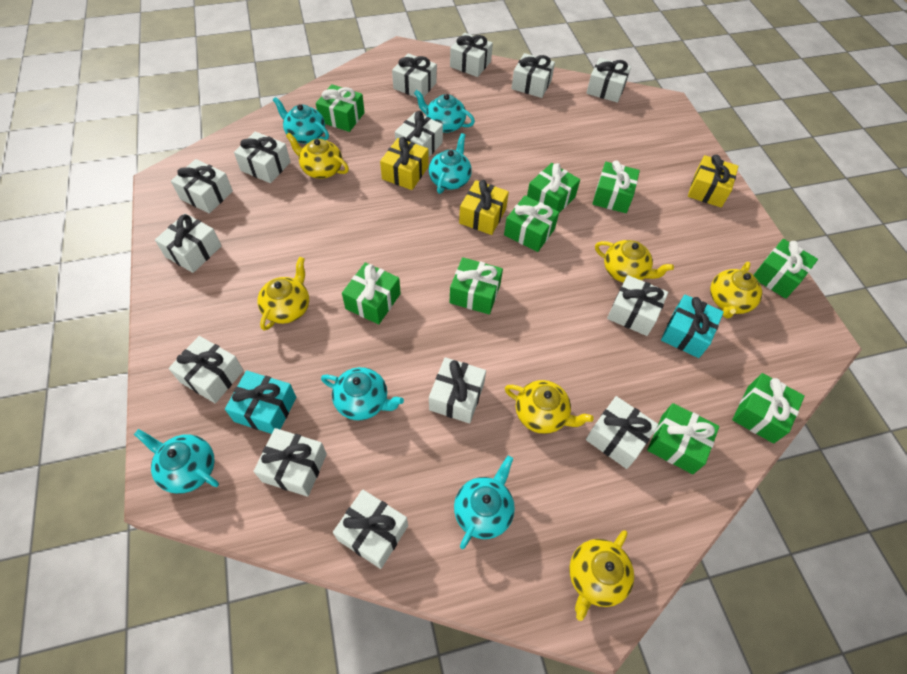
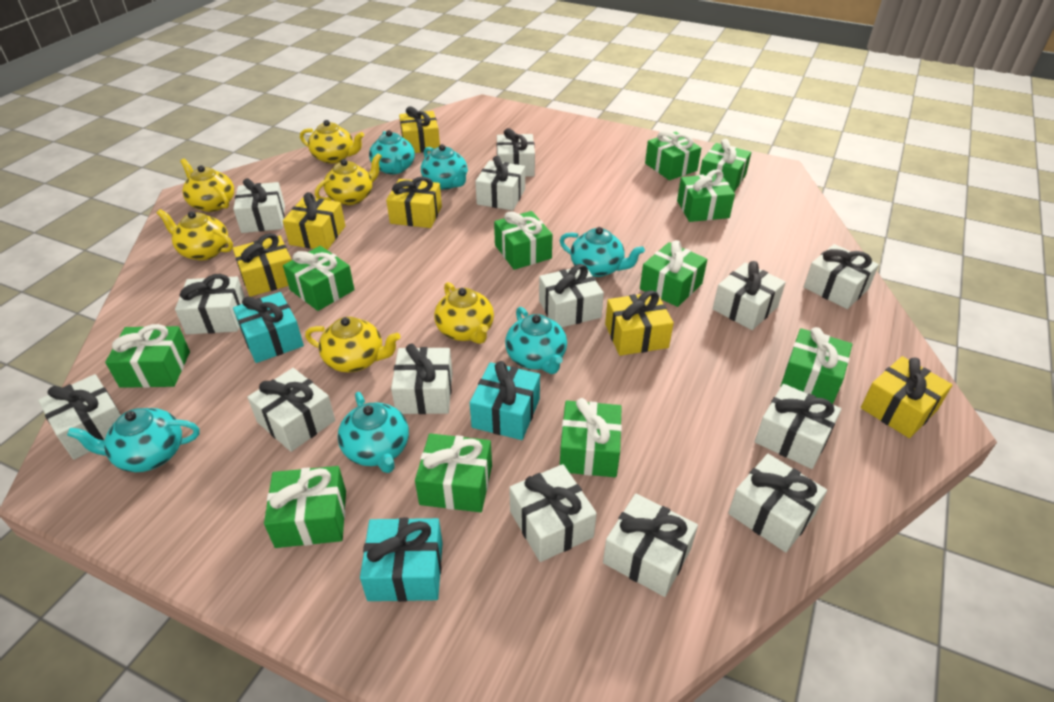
green gift: [316,84,365,132] [342,262,401,324] [450,257,503,315] [504,196,559,252] [527,163,580,213] [592,160,640,213] [647,403,719,474] [732,373,805,444] [754,239,818,299] = 9 -> [105,324,190,388] [264,466,346,548] [283,246,355,311] [415,433,492,512] [494,211,553,270] [560,398,622,477] [640,240,707,307] [645,131,701,180] [677,170,735,222] [700,139,751,192] [780,327,852,404] = 11
turquoise gift: [225,371,296,434] [661,294,724,358] = 2 -> [233,292,304,363] [360,518,443,602] [470,361,540,440] = 3
yellow gift: [380,137,429,190] [459,180,509,235] [688,155,739,207] = 3 -> [233,233,291,297] [283,192,346,250] [386,177,442,228] [399,106,440,153] [605,290,674,356] [861,356,953,438] = 6

